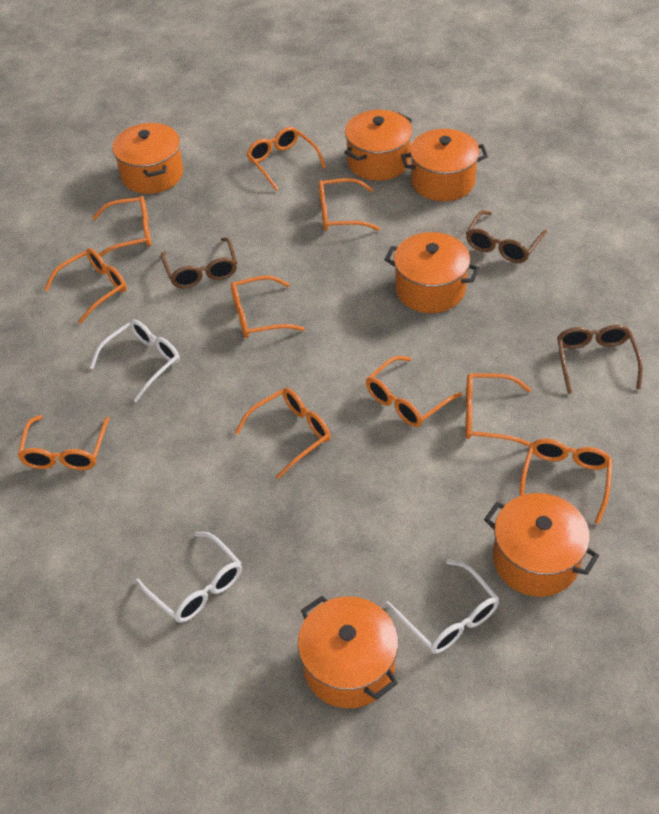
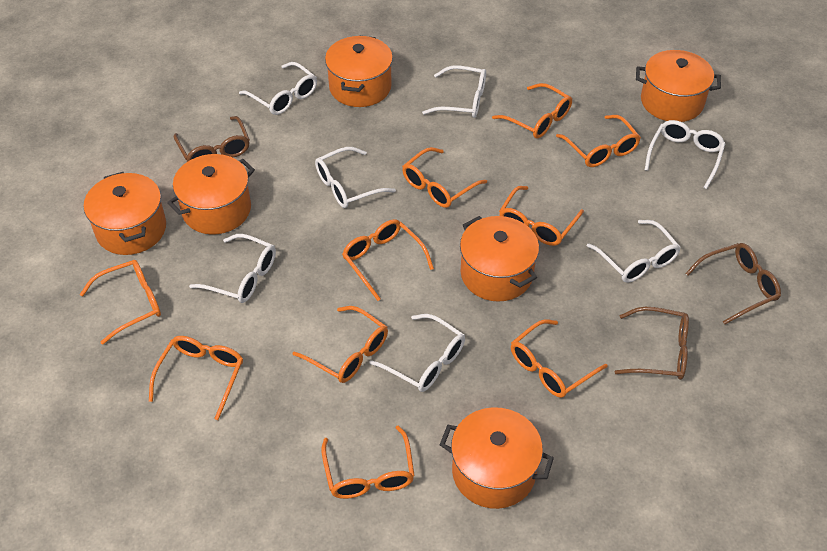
white glasses: [90,319,180,402] [135,532,242,623] [385,559,499,654] = 3 -> [189,234,276,303] [239,62,317,115] [315,147,396,208] [369,314,465,392] [422,65,486,118] [587,220,681,283] [645,120,725,189] = 7

